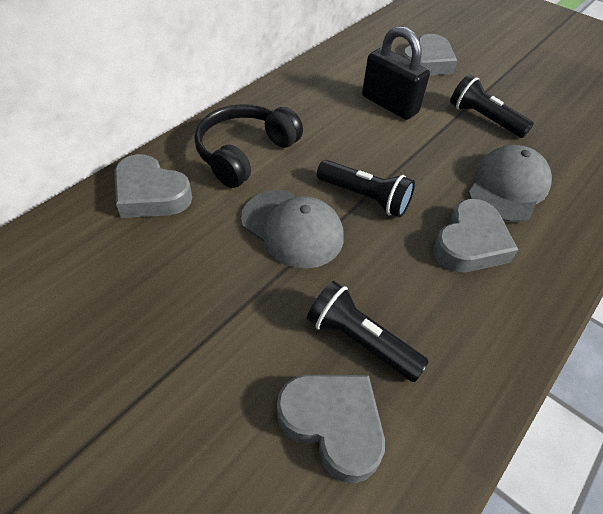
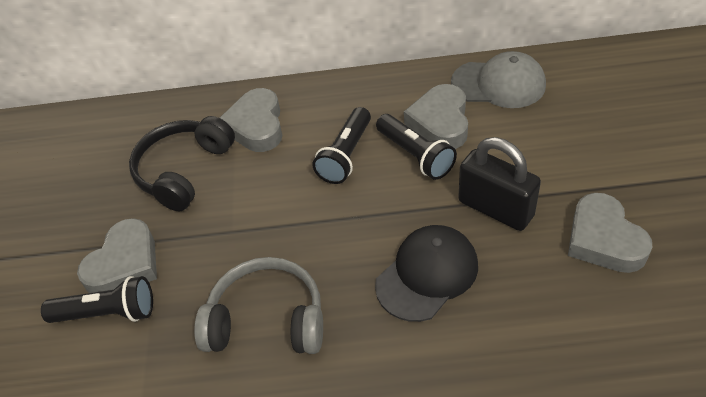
black cap: none = 0 -> [375,225,478,322] = 1
grey cap: [241,190,344,269] [468,145,552,222] = 2 -> [451,51,546,108] = 1
grey headphones: none = 0 -> [194,257,323,354] = 1

